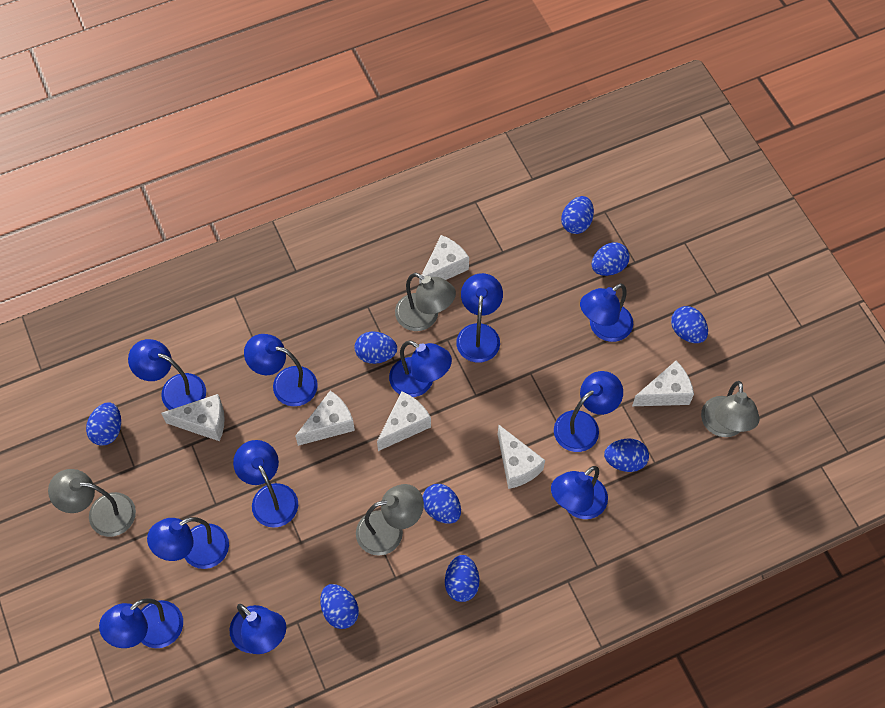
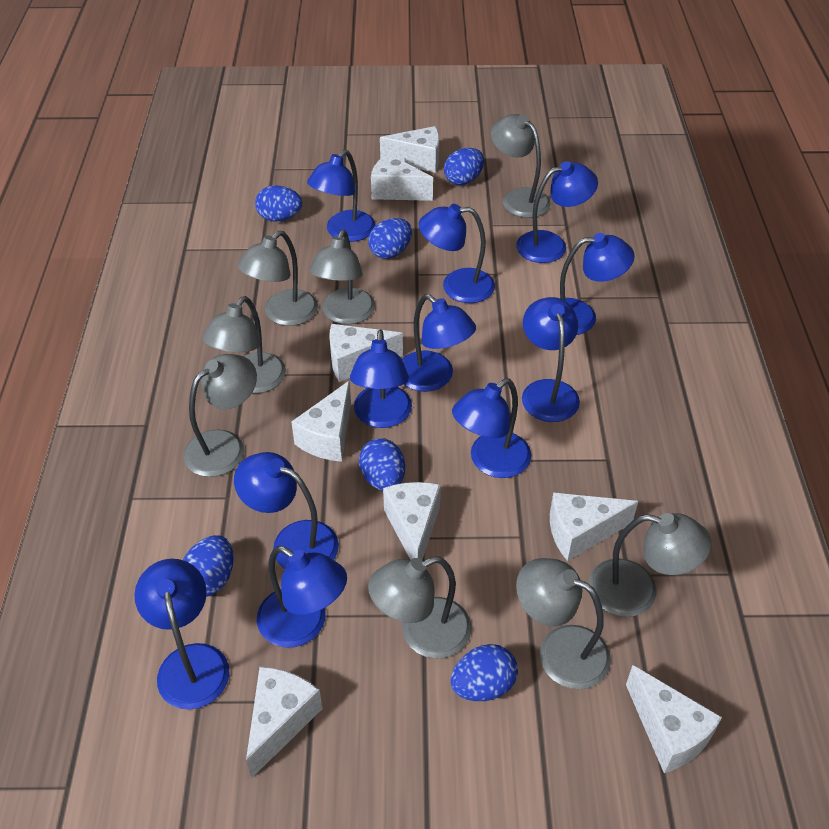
blue egg: [86,402,121,446] [320,584,359,629] [355,332,397,364] [422,484,461,524] [445,555,479,602] [561,196,594,234] [592,242,630,276] [604,438,649,472] [671,306,708,343] = 9 -> [183,535,234,597] [255,185,302,221] [359,438,405,491] [368,218,412,259] [444,148,484,185] [451,644,518,701] = 6
grey lamp: [48,469,136,537] [356,484,424,556] [395,273,456,331] [701,381,760,437] = 4 -> [183,354,257,477] [203,296,286,393] [238,231,318,326] [309,229,375,324] [368,557,472,659] [491,114,551,218] [516,558,611,689] [589,513,712,617] = 8
white cheese: [161,394,225,441] [295,391,355,446] [377,392,431,451] [419,235,469,284] [498,425,545,489] [632,361,694,406] = 6 -> [246,667,322,778] [291,380,351,462] [329,324,403,382] [371,153,433,201] [380,126,439,173] [383,482,441,560] [550,492,638,561] [626,665,722,773] = 8

